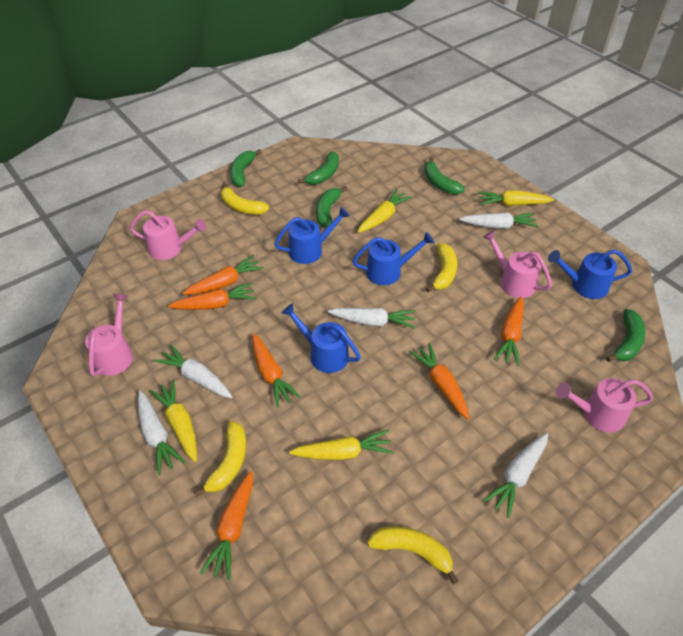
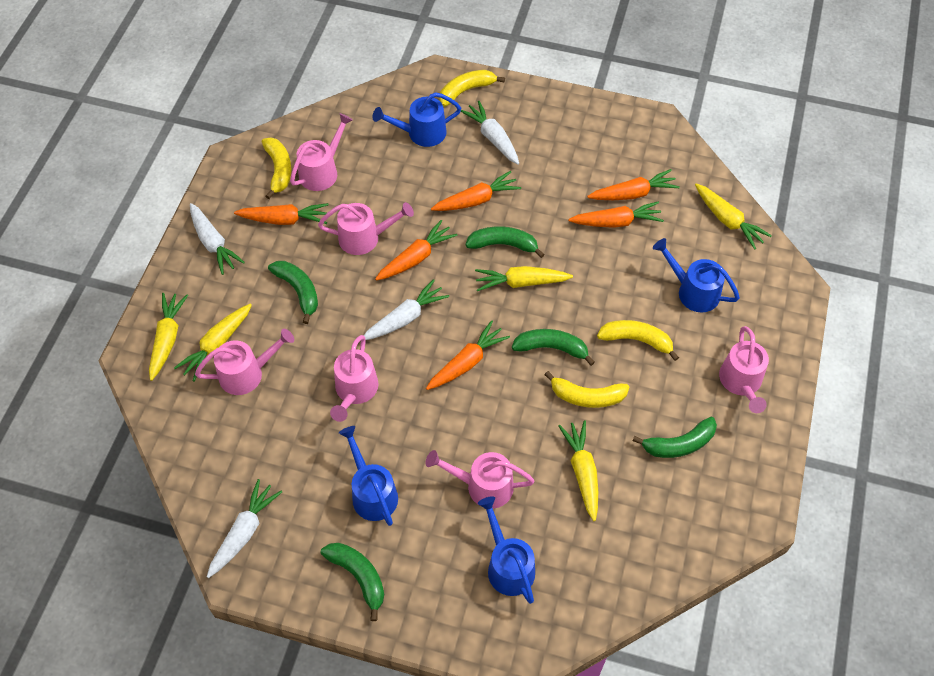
pink watering can: [85,294,133,377] [130,210,207,260] [483,230,552,298] [556,378,653,432] = 4 -> [195,329,294,395] [290,113,353,191] [318,202,414,255] [330,335,378,422] [426,450,535,509] [719,326,769,413] = 6
white carrot: [138,391,185,475] [154,344,232,398] [328,308,416,329] [459,212,538,229] [483,433,548,518] = 5 -> [190,203,245,275] [207,479,282,578] [364,279,449,340] [461,100,519,165] = 4
yellow carrot: [149,380,197,462] [289,429,394,460] [357,189,412,233] [478,190,554,206] = 4 -> [149,293,188,381] [174,304,252,382] [475,266,573,291] [558,421,598,521] [695,183,772,250] = 5

